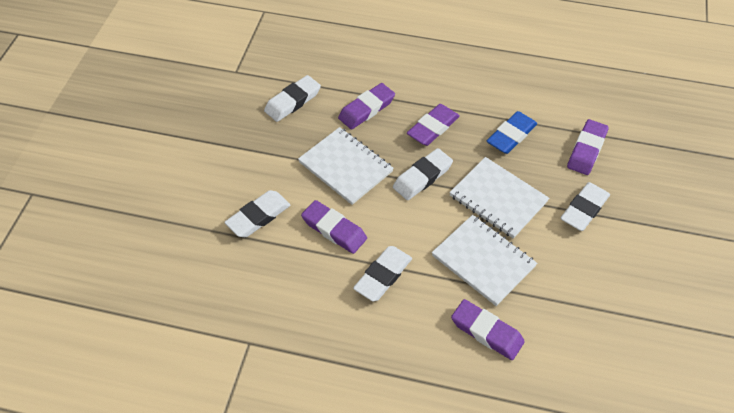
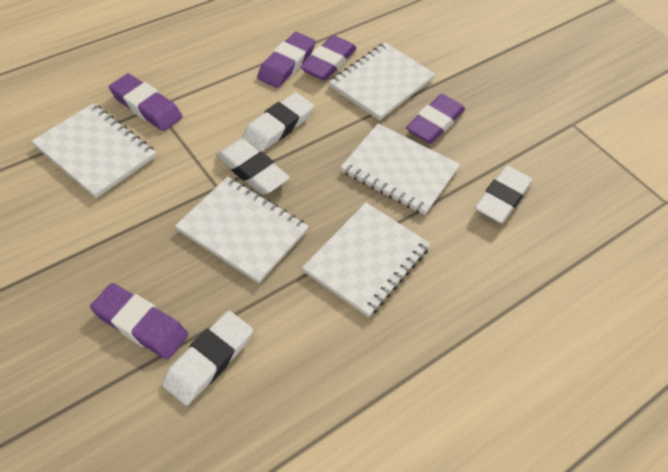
blue eraser: [487,111,537,154] = 1 -> none = 0
white eraser: [224,190,291,237] [264,75,321,122] [353,246,412,301] [393,148,453,200] [560,182,610,231] = 5 -> [162,311,253,406] [216,139,290,195] [242,93,314,152] [475,166,532,223] = 4
white notebook: [298,127,394,205] [432,215,537,306] [449,157,549,239] = 3 -> [31,103,156,198] [175,177,309,284] [302,202,430,317] [329,42,435,121] [341,123,460,215] = 5

